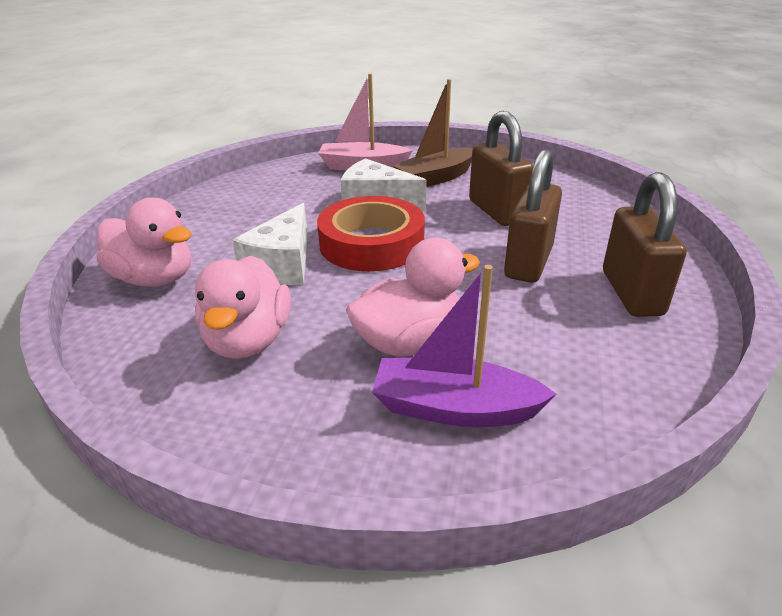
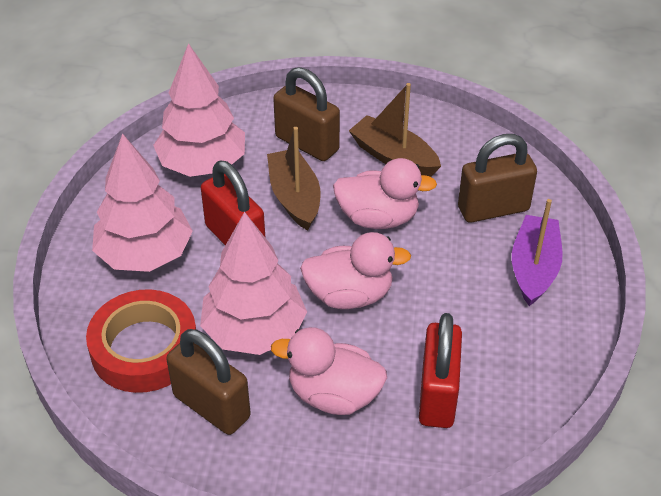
brown boat: [393,79,473,187] = 1 -> [267,127,321,230] [349,83,441,177] = 2
pink boat: [318,73,413,171] = 1 -> none = 0
pink tree: none = 0 -> [92,133,193,272] [153,43,245,177] [200,212,307,355] = 3
red padlock: none = 0 -> [201,160,266,245] [419,313,462,428] = 2
white cheese: [232,203,308,285] [340,158,427,211] = 2 -> none = 0

